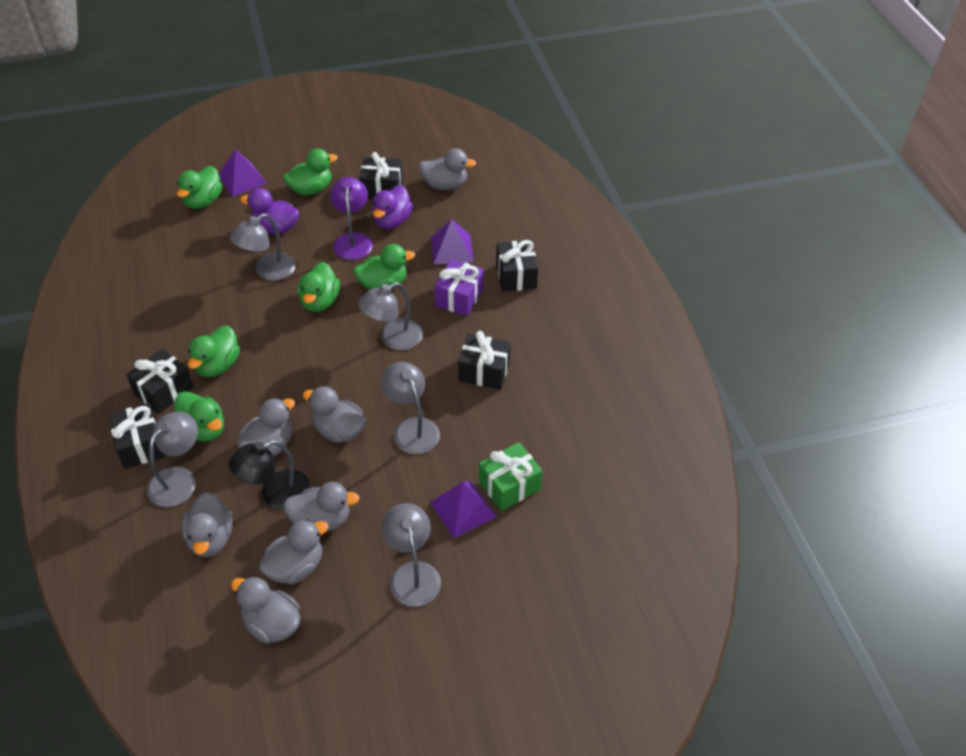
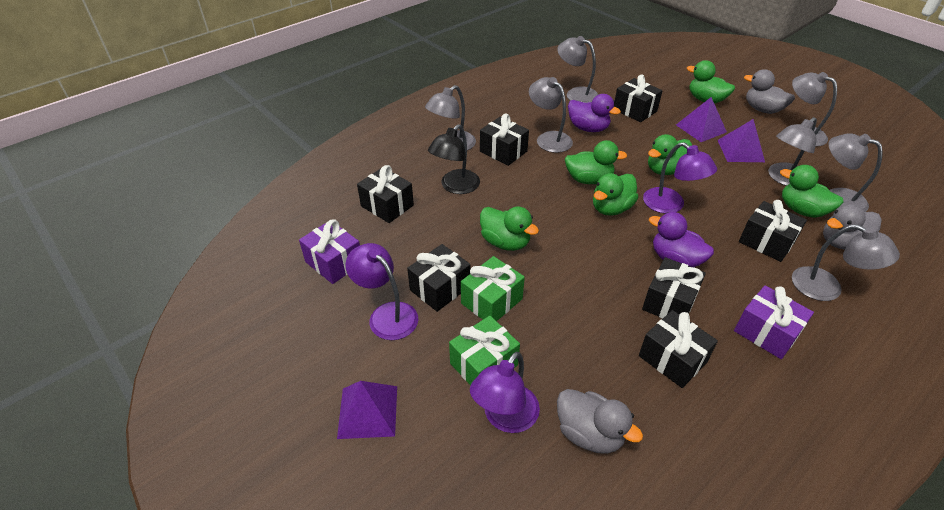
black gift: [108,403,165,469] [127,349,193,414] [359,152,403,199] [458,331,511,390] [496,240,538,292] = 5 -> [357,165,414,223] [407,244,470,312] [480,114,529,166] [614,75,663,122] [639,310,718,388] [642,257,706,319] [739,200,807,262] = 7
green gift: [479,442,543,511] = 1 -> [449,316,520,385] [461,256,525,321] = 2
grey duck: [182,492,233,557] [231,576,301,644] [237,398,295,457] [259,519,329,585] [283,482,360,532] [303,386,366,443] [419,149,476,190] = 7 -> [557,389,643,454] [744,69,795,114] [823,204,882,250] = 3
grey lamp: [147,412,198,507] [230,214,296,281] [358,282,423,350] [381,362,440,454] [381,503,441,607] = 5 -> [425,85,476,150] [529,77,573,153] [557,36,599,103] [768,117,817,186] [792,72,837,147] [792,224,900,301] [829,133,883,212] = 7
purple gift: [434,259,484,316] = 1 -> [299,220,360,284] [734,286,814,359] = 2
purple lamp: [330,177,373,260] = 1 -> [345,243,418,340] [470,352,540,433] [643,142,717,214] = 3

